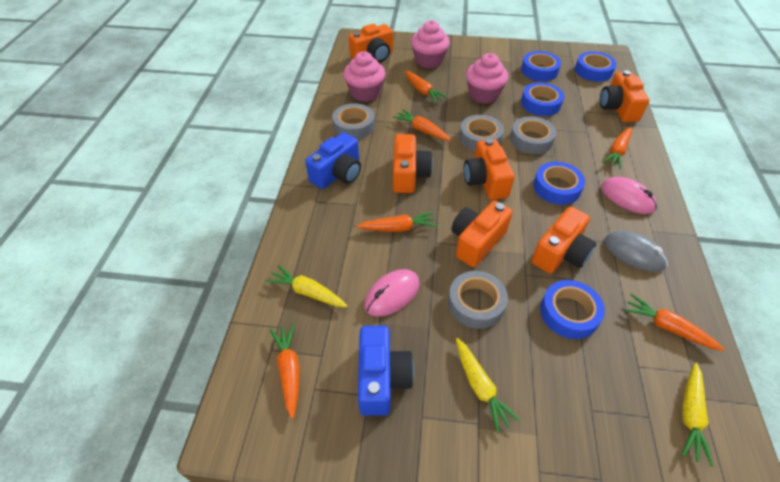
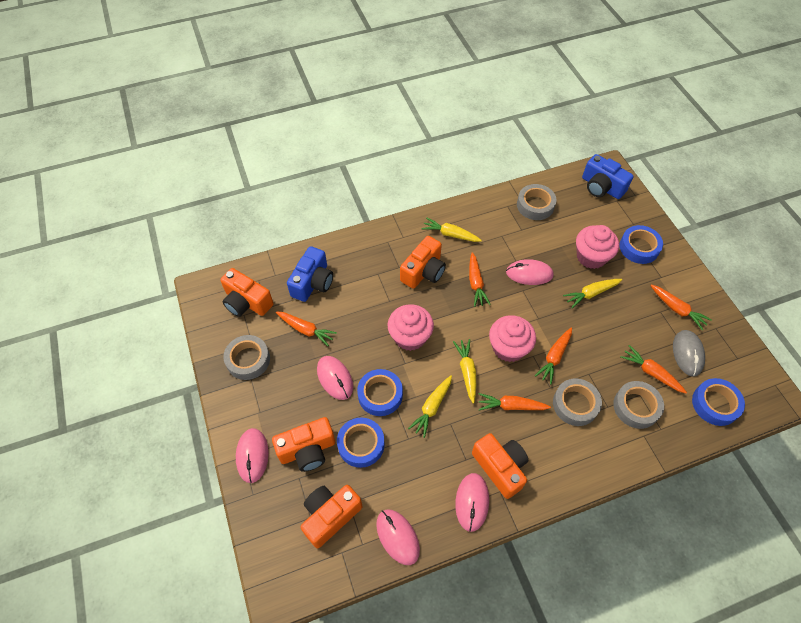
blue tape: [521,51,561,81] [521,82,564,116] [533,162,585,205] [540,280,605,339] [575,51,616,82] = 5 -> [337,417,385,468] [357,369,403,416] [619,225,663,264] [692,378,745,426] = 4
orange camera: [349,24,393,62] [393,134,433,193] [451,201,513,267] [464,138,514,200] [531,206,596,274] [600,70,650,122] = 6 -> [220,268,274,317] [272,417,335,472] [301,485,362,548] [400,236,446,289] [472,433,528,499] = 5
pink mouse: [364,269,420,316] [601,177,657,214] = 2 -> [236,428,269,483] [317,356,353,400] [376,510,420,565] [455,473,489,532] [506,259,554,285] = 5
yellow carrot: [266,265,348,307] [456,338,521,433] [682,363,713,467] = 3 -> [408,375,452,438] [421,217,482,242] [453,339,476,404] [563,279,622,308] = 4

